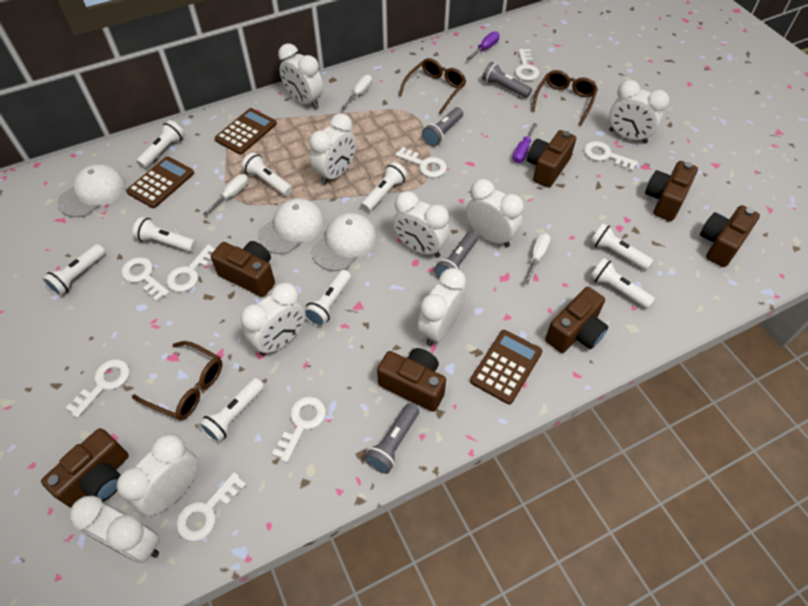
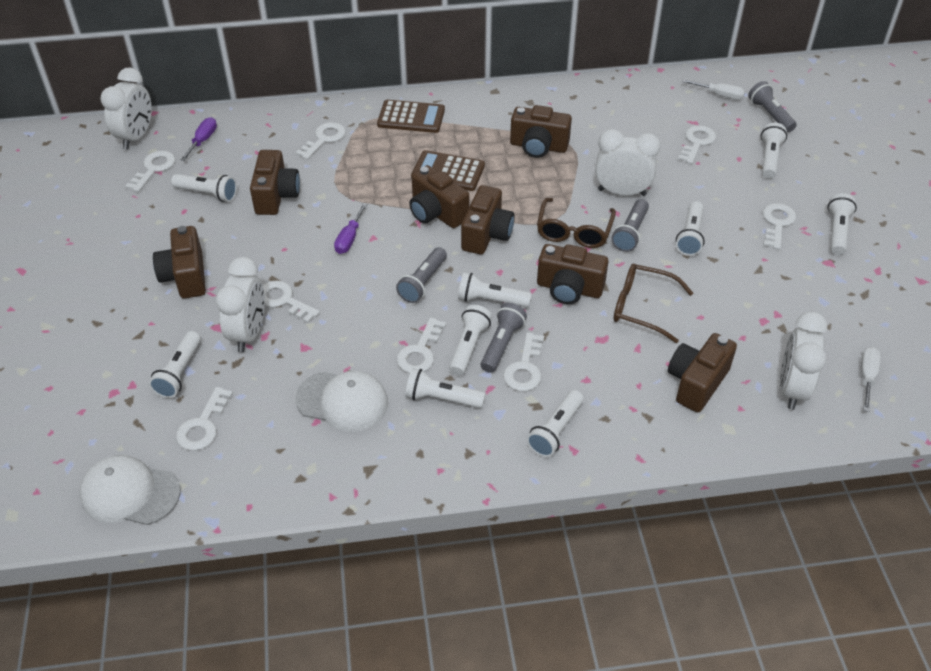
brown calculator: [126,156,194,208] [214,108,277,154] [470,330,542,405] = 3 -> [377,100,445,133] [411,150,485,191] = 2
brown glasses: [132,341,222,420] [398,58,466,114] [531,70,598,126] = 3 -> [537,198,616,248] [614,264,693,343] = 2
white cap: [57,164,126,217] [258,198,325,254] [311,213,377,271] = 3 -> [79,455,180,525] [296,371,388,432] = 2
white clock: [69,496,160,563] [117,434,199,516] [240,282,306,356] [278,43,324,109] [309,113,356,185] [393,191,450,258] [417,268,466,346] [466,179,524,247] [609,80,670,144] = 9 -> [100,68,152,150] [216,257,265,352] [595,129,660,196] [780,311,827,410] = 4
white screwdriver: [203,174,248,216] [341,75,372,110] [524,233,551,284] = 3 -> [682,79,745,100] [861,347,881,412] = 2

